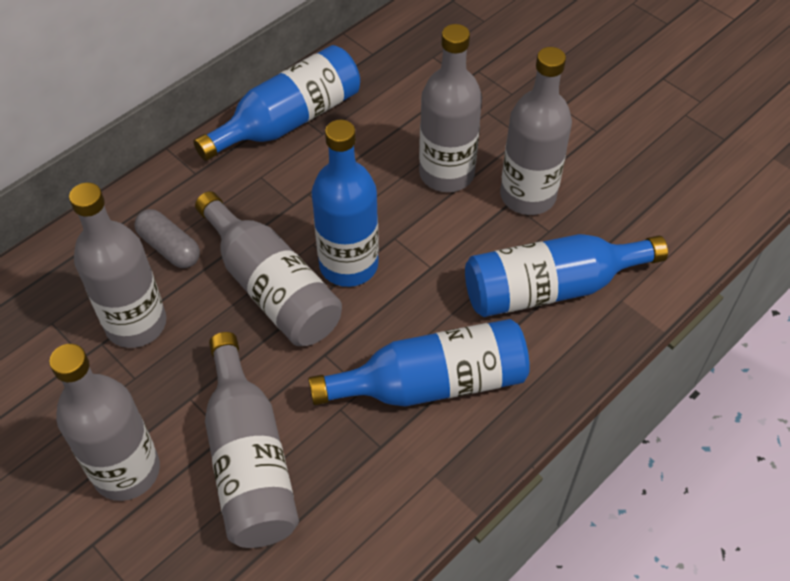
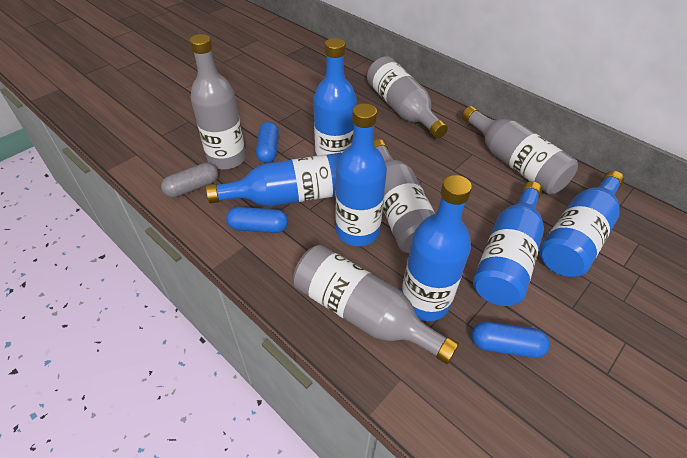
blue bottle: [193,45,360,161] [308,319,530,407] [311,120,379,287] [465,234,668,317] = 4 -> [206,153,342,206] [313,38,357,156] [336,103,387,246] [402,175,472,321] [473,181,544,306] [540,171,624,277] = 6
blue capsule: none = 0 -> [226,207,288,233] [256,122,279,163] [472,321,550,358] = 3
grey bottle: [49,344,160,501] [69,183,166,348] [195,191,342,346] [205,332,299,548] [419,24,482,192] [500,47,572,215] = 6 -> [190,34,246,170] [293,245,459,364] [367,56,448,138] [374,139,435,253] [462,106,578,194] = 5

